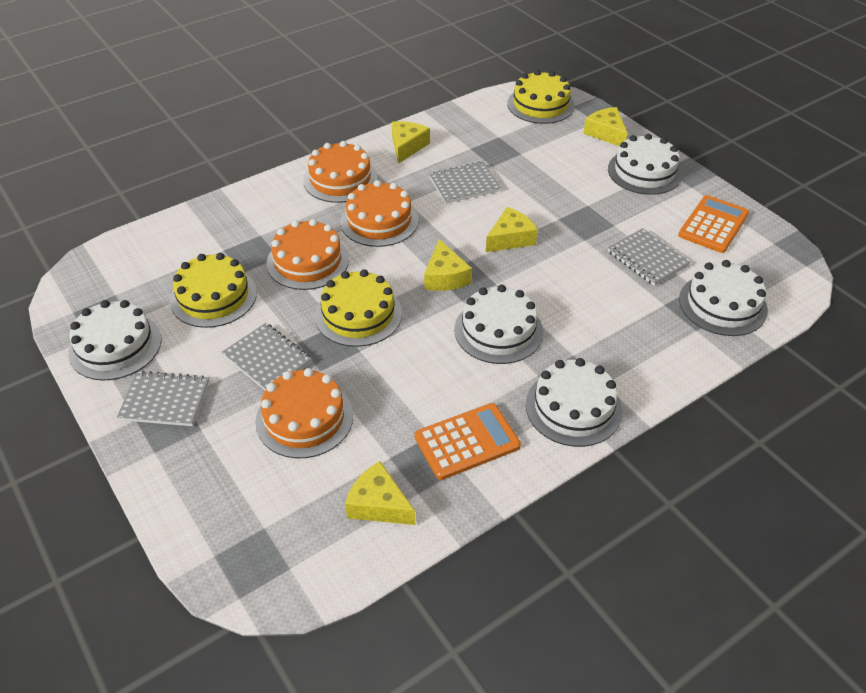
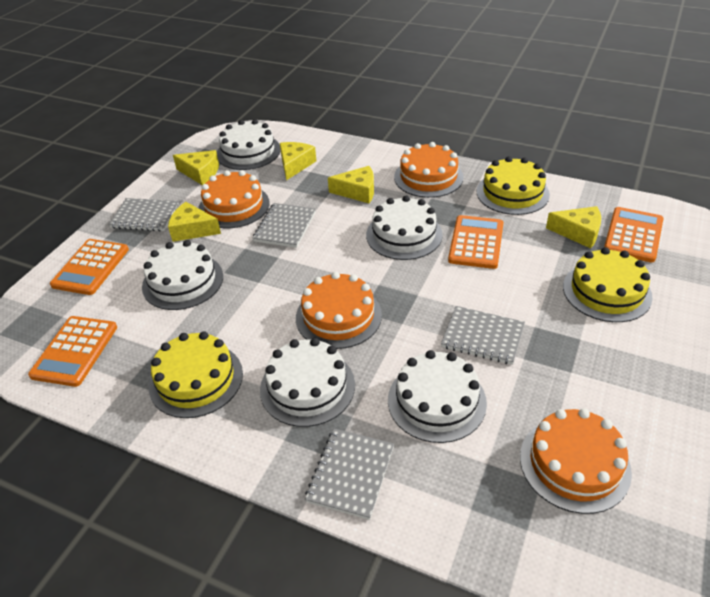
orange calculator: [415,403,521,480] [678,195,749,253] = 2 -> [28,316,117,387] [50,239,129,295] [448,215,504,269] [604,207,664,262] = 4

